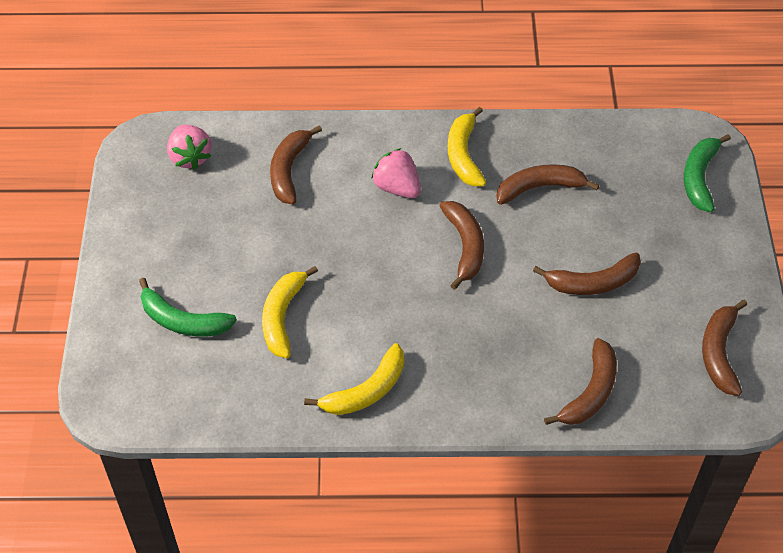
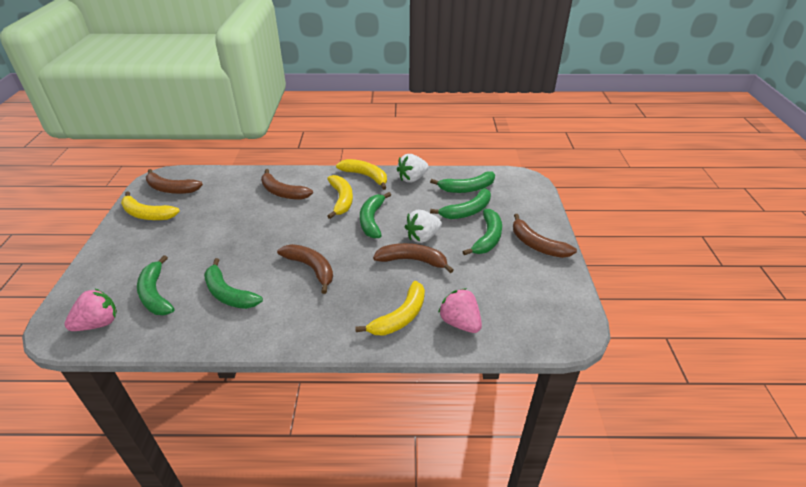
brown banana: [270,125,322,204] [439,201,484,290] [497,164,600,205] [533,252,641,295] [544,338,617,425] [702,300,747,396] = 6 -> [146,169,203,194] [261,169,313,200] [277,244,333,294] [373,243,454,273] [513,214,577,258] = 5
green banana: [139,278,237,336] [684,134,731,212] = 2 -> [137,255,174,315] [204,258,263,309] [360,192,391,238] [430,171,495,193] [430,188,491,219] [462,209,502,255] = 6
white strawberry: none = 0 -> [397,154,429,183] [405,210,442,243] = 2
yellow banana: [262,266,318,358] [304,343,404,415] [448,107,486,186] = 3 -> [121,191,180,220] [327,175,353,219] [336,159,387,190] [355,281,425,336] = 4

